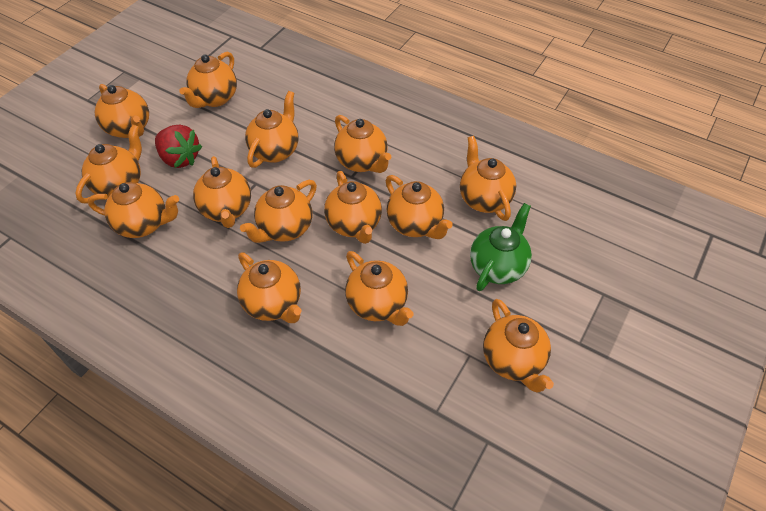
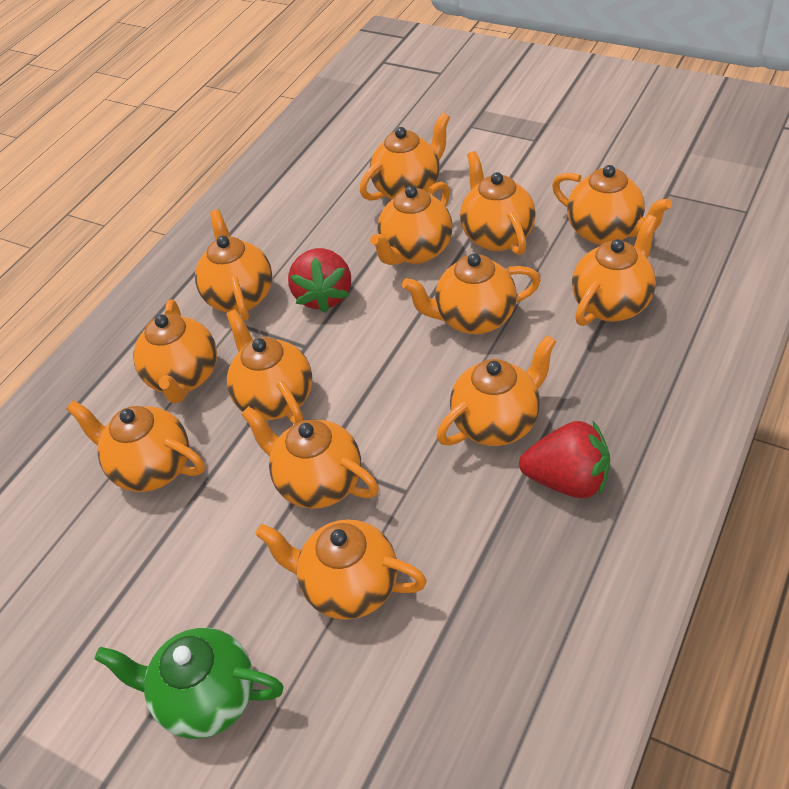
orange teapot: [75,124,142,203] [88,182,179,238] [95,84,149,138] [179,52,237,108] [193,156,251,228] [237,252,302,323] [240,180,317,243] [245,91,299,168] [324,171,382,244] [334,115,391,173] [345,251,414,326] [386,175,453,239] [460,136,516,221] [483,299,554,392] = 14 -> [66,401,205,492] [133,300,217,403] [195,210,272,320] [226,309,312,425] [241,406,379,509] [256,519,427,620] [360,113,450,201] [370,182,452,265] [402,253,541,335] [437,335,556,446] [460,151,536,255] [552,165,672,245] [572,214,657,326] = 13
red strawberry: [155,125,202,168] = 1 -> [288,248,351,313] [519,421,610,498] = 2

